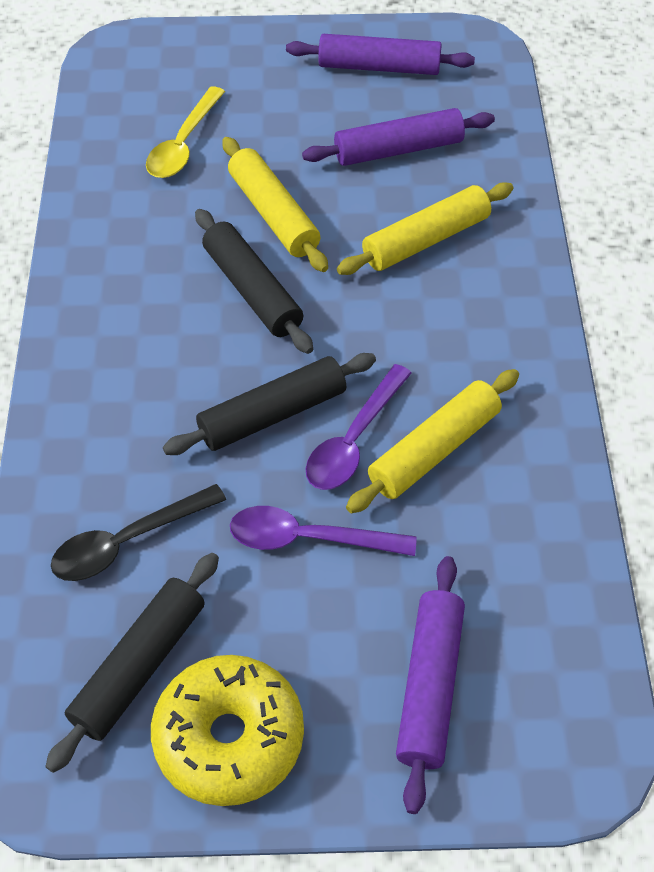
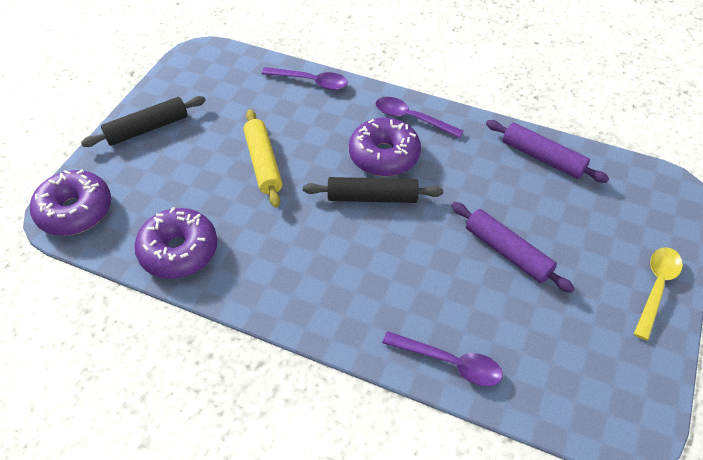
black rolling pin: [45,553,219,773] [163,353,376,455] [195,209,313,354] = 3 -> [81,96,206,147] [303,177,443,203] = 2
black spoon: [51,484,226,581] = 1 -> none = 0
purple donut: none = 0 -> [30,169,111,236] [134,207,217,279] [349,118,421,176] = 3
purple rolling pin: [286,34,475,75] [302,108,495,166] [396,556,465,814] = 3 -> [451,202,575,293] [486,120,609,183] = 2
purple spoon: [230,506,417,556] [306,364,411,490] = 2 -> [262,67,348,90] [376,97,464,138] [382,331,503,386] = 3
yellow donut: [151,655,304,806] = 1 -> none = 0
yellow rolling pin: [222,137,328,272] [337,183,513,275] [346,369,519,514] = 3 -> [244,109,282,208] = 1

